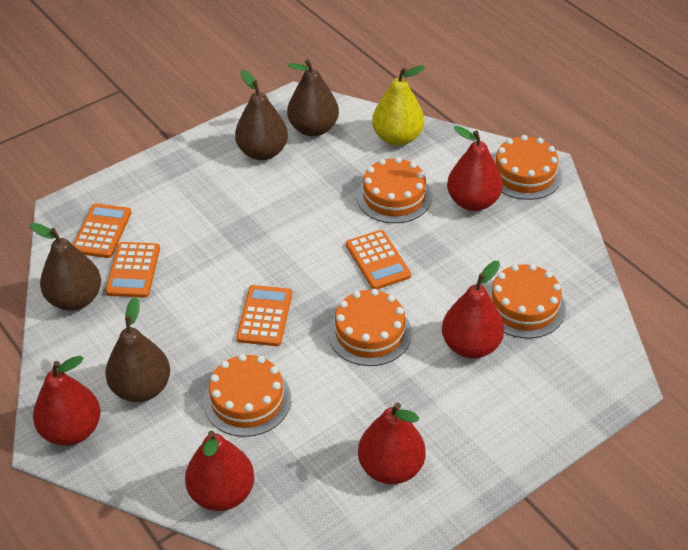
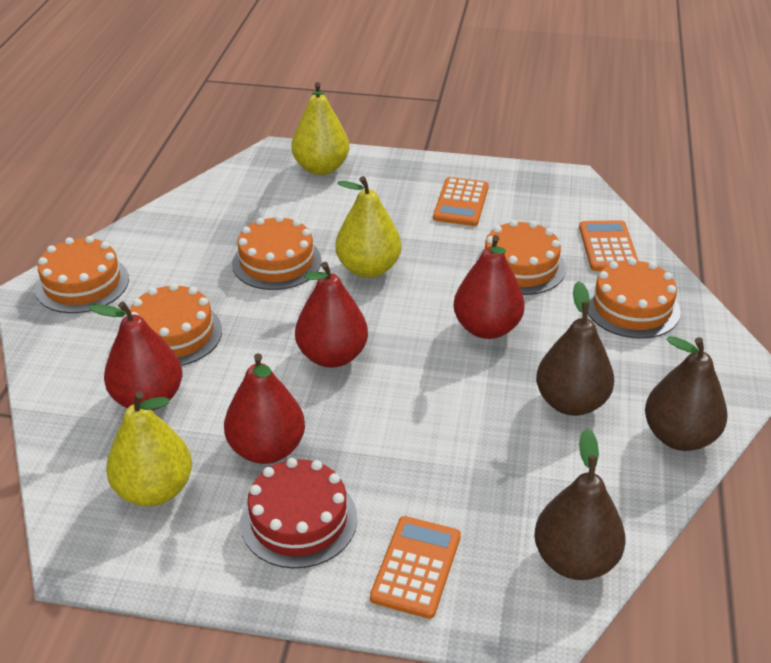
brown pear: [30,223,101,311] [105,297,170,402] [235,70,288,160] [287,59,339,137] = 4 -> [534,428,626,580] [536,281,614,416] [645,336,728,451] = 3
orange calculator: [73,203,132,258] [105,242,160,298] [236,285,292,346] [346,230,411,289] = 4 -> [370,516,461,619] [433,177,489,226] [579,220,638,271] = 3
red cake: none = 0 -> [240,458,357,568] = 1
red pear: [33,356,101,446] [185,430,254,511] [358,402,426,484] [442,261,504,359] [447,126,503,211] = 5 -> [89,301,182,411] [224,353,305,464] [295,262,368,368] [453,235,525,339] = 4
yellow pear: [372,65,425,146] = 1 -> [106,391,192,506] [292,82,349,175] [335,176,401,278] = 3

